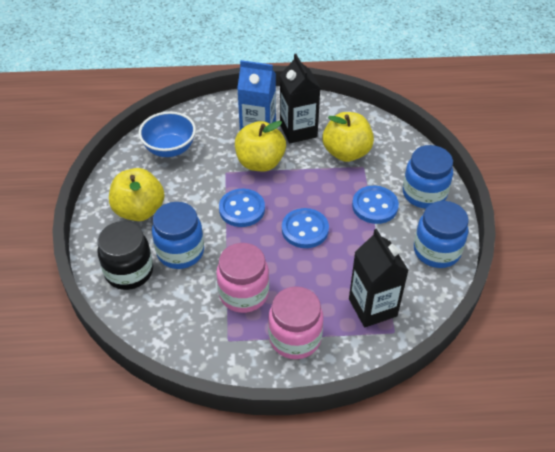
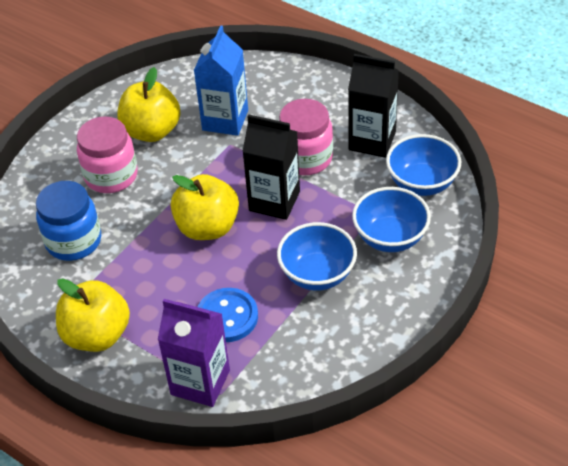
black jar: [97,221,153,290] = 1 -> none = 0
blue bowl: [139,111,196,157] = 1 -> [277,222,357,291] [352,187,431,252] [386,134,461,196] = 3
blue button: [219,189,265,227] [282,208,329,248] [352,186,399,224] = 3 -> [198,288,258,342] = 1
blue jar: [152,202,204,269] [403,145,453,209] [414,201,469,268] = 3 -> [36,181,101,261] = 1
purple carton: none = 0 -> [158,299,230,407] = 1

